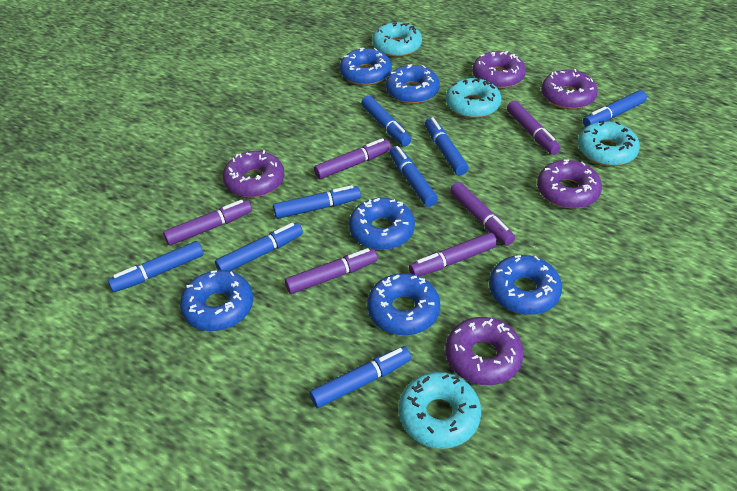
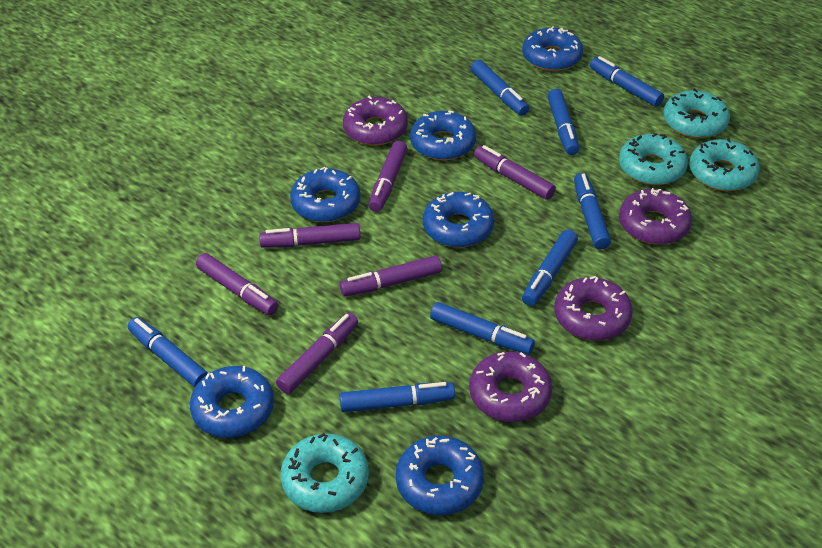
purple donut: [223,150,284,198] [445,317,524,385] [472,51,526,89] [537,159,602,209] [541,69,598,109] = 5 -> [343,96,408,146] [469,351,552,422] [554,276,633,341] [619,188,692,245] = 4

